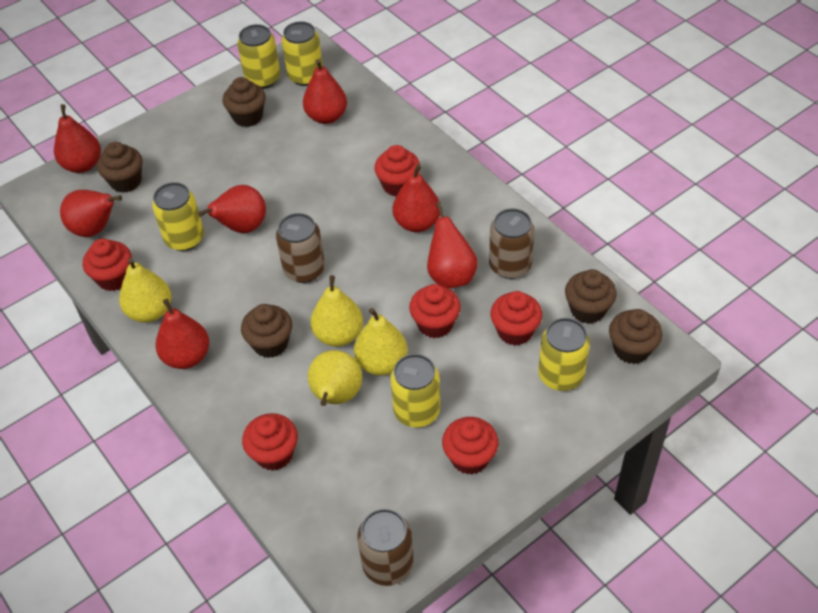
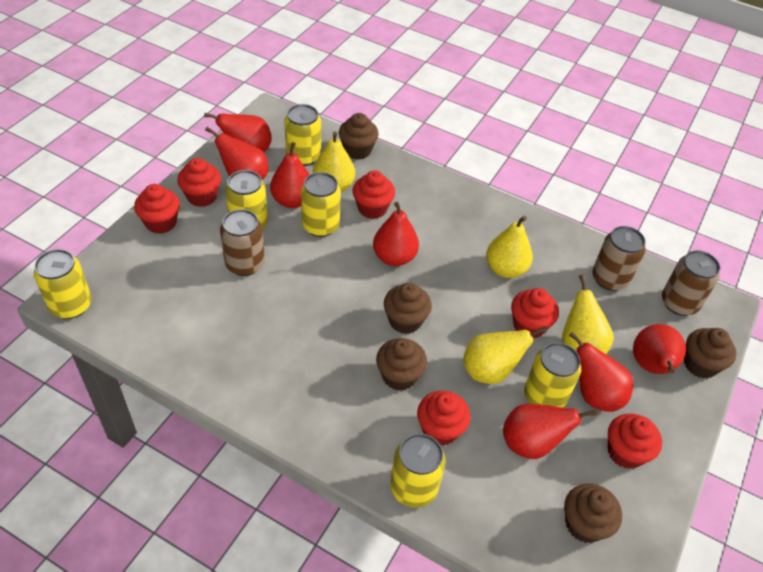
yellow can: [152,182,204,251] [237,24,280,89] [282,21,323,86] [390,354,440,427] [538,318,590,391] = 5 -> [34,249,92,319] [225,170,268,229] [284,104,321,166] [301,172,341,237] [390,433,446,508] [524,343,581,408] = 6

